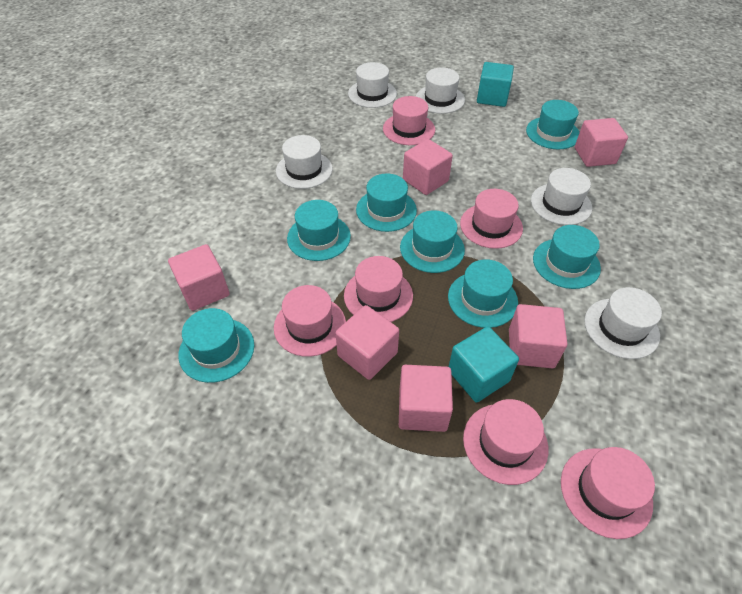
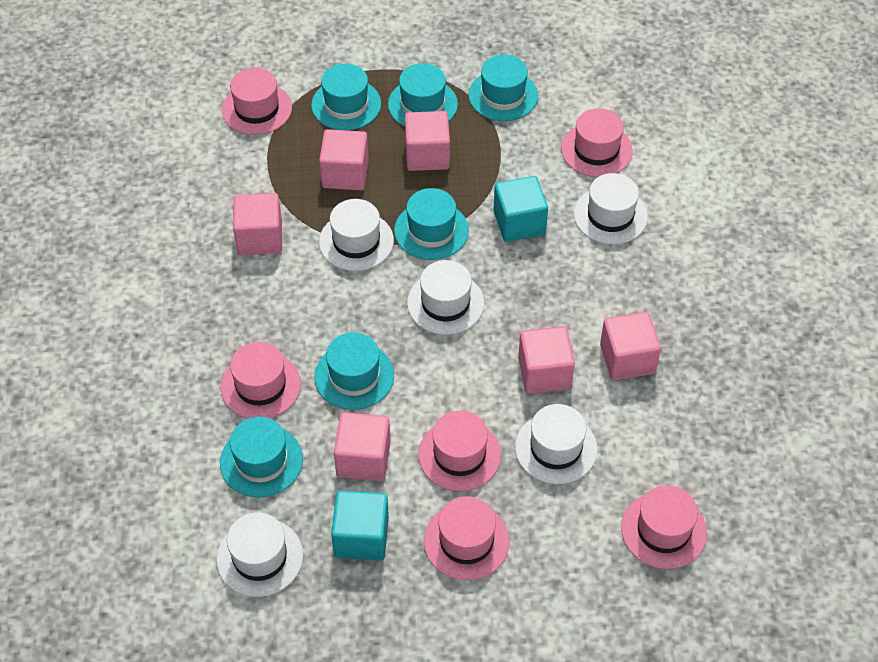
turquoise hat: [178,308,254,383] [287,200,351,261] [356,174,417,232] [400,210,465,273] [448,259,518,328] [526,100,580,149] [533,225,601,289] = 7 -> [220,417,303,498] [311,64,381,131] [314,332,394,410] [388,63,458,127] [394,188,469,260] [468,55,538,121] = 6

